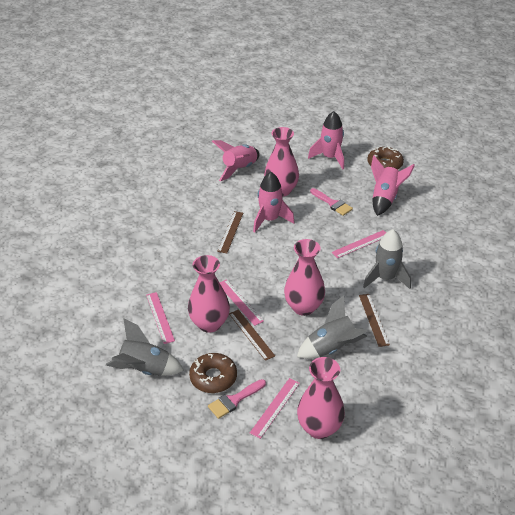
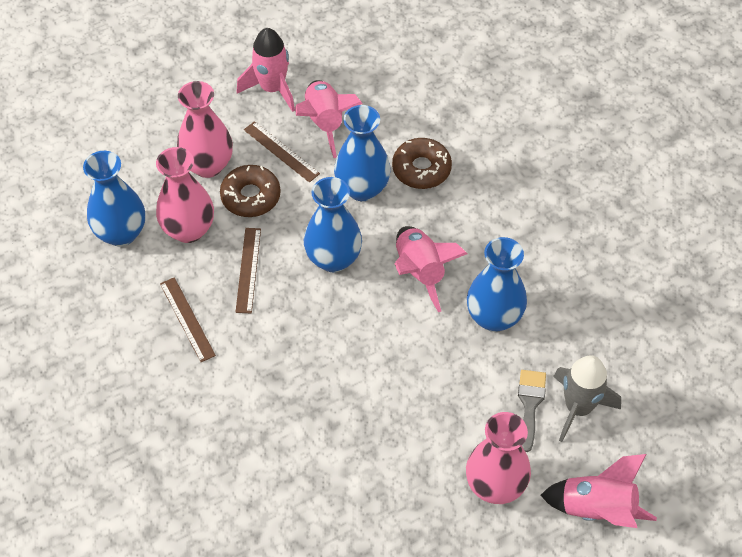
blue vase: none = 0 -> [83,151,145,246] [304,177,362,272] [334,105,391,201] [467,237,527,332] = 4
grey brush: none = 0 -> [518,370,546,452] = 1
grey rocket: [106,318,184,376] [297,295,368,359] [363,229,411,289] = 3 -> [553,355,621,442] = 1
pink brush: [208,379,266,419] [310,188,353,216] = 2 -> none = 0
pink ruler: [146,292,175,344] [220,279,264,326] [250,378,300,439] [332,230,386,258] = 4 -> none = 0
pink vase: [188,255,230,333] [264,127,299,197] [284,239,325,316] [297,357,345,439] = 4 -> [156,147,214,243] [177,81,233,178] [466,412,531,504] = 3

